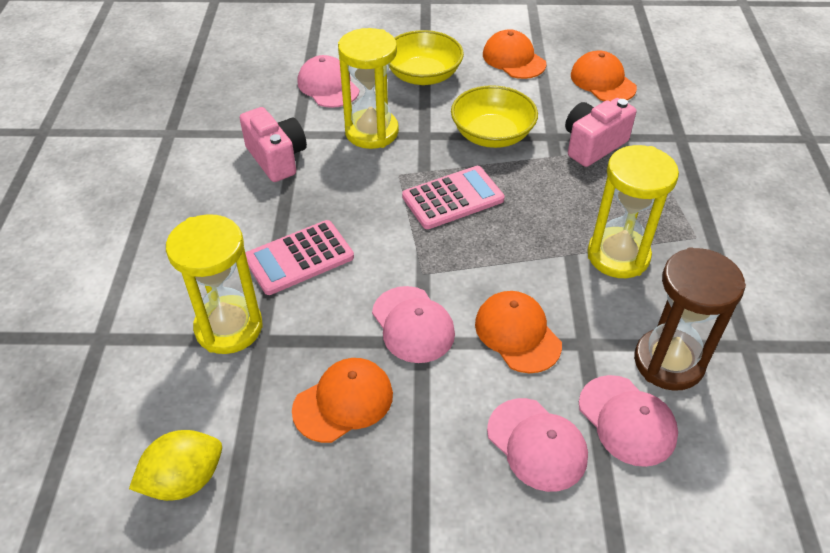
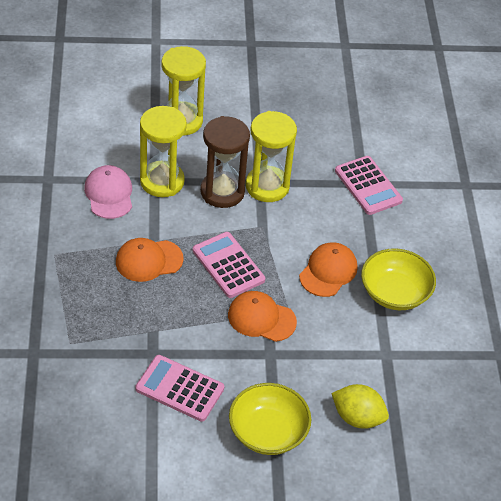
orange cap: [292,358,393,443] [475,291,562,373] [483,29,546,79] [571,50,637,101] = 4 -> [116,238,184,282] [228,291,297,342] [299,242,358,297] = 3
pink calculator: [246,220,354,295] [402,166,505,229] = 2 -> [135,355,225,422] [193,232,265,298] [335,156,403,215] = 3
pink camera: [240,107,307,182] [565,98,636,167] = 2 -> none = 0
pink cap: [297,55,359,108] [372,286,455,363] [487,398,588,492] [579,375,678,467] = 4 -> [84,165,132,219] = 1

